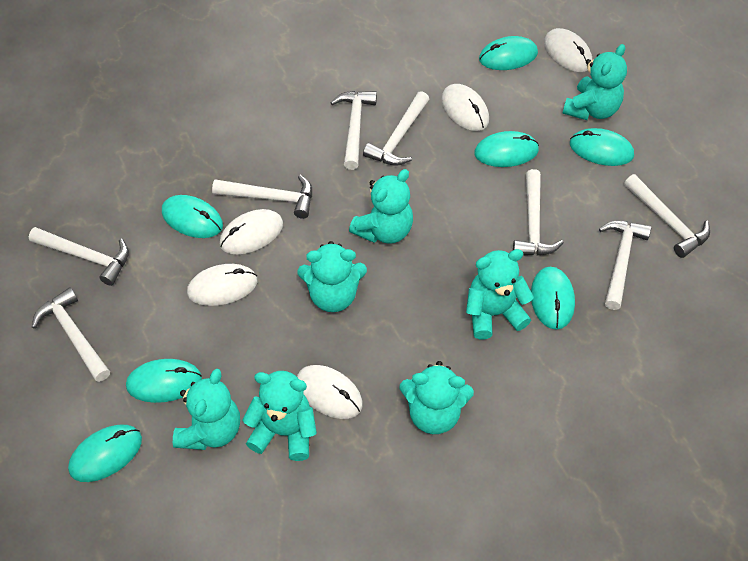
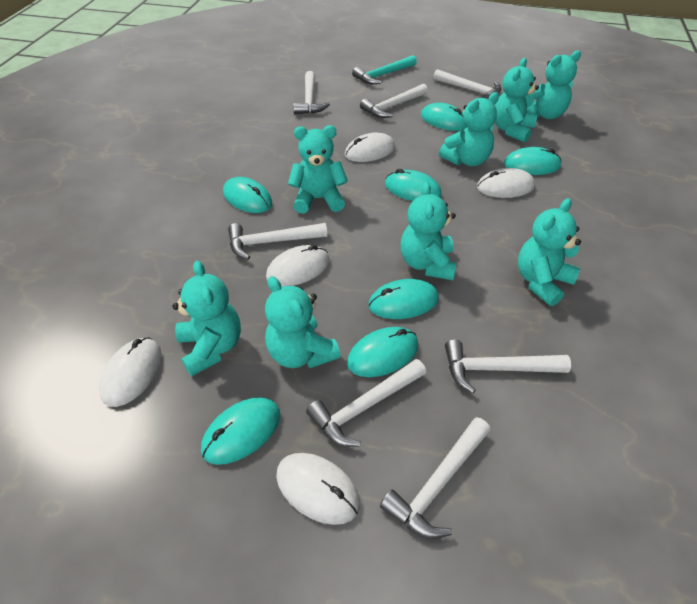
turquoise hammer: none = 0 -> [352,55,417,84] = 1
turquoise teddy bear: [173,369,240,450] [242,371,317,461] [298,241,367,312] [349,169,413,244] [399,361,474,434] [466,249,534,339] [562,44,627,120] = 7 -> [172,260,241,376] [265,276,341,368] [288,125,348,214] [400,182,457,280] [439,92,499,166] [495,58,539,142] [518,198,581,306] [526,51,581,119] = 8
white hammer: [29,227,129,286] [32,288,110,382] [212,175,312,219] [330,91,377,170] [363,91,429,166] [513,169,564,256] [599,221,651,310] [624,174,710,258] = 8 -> [228,223,327,260] [293,71,330,114] [306,359,426,447] [360,84,428,118] [380,417,491,539] [433,69,502,99] [445,340,571,393] = 7

